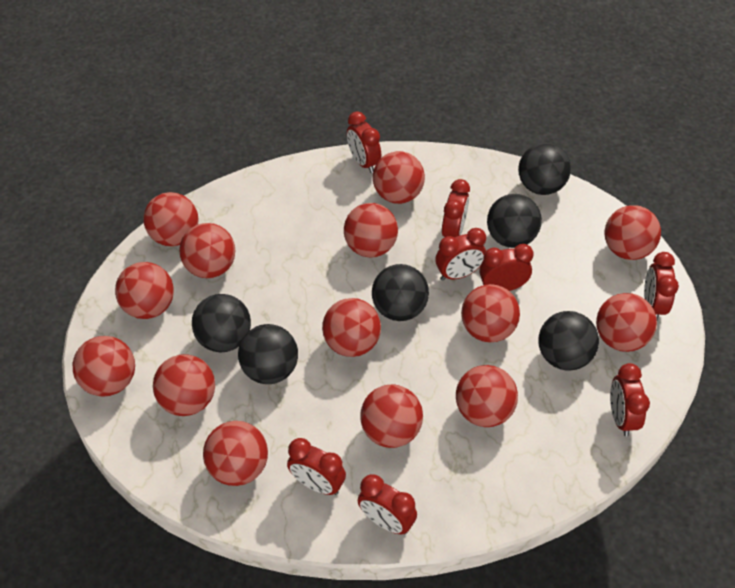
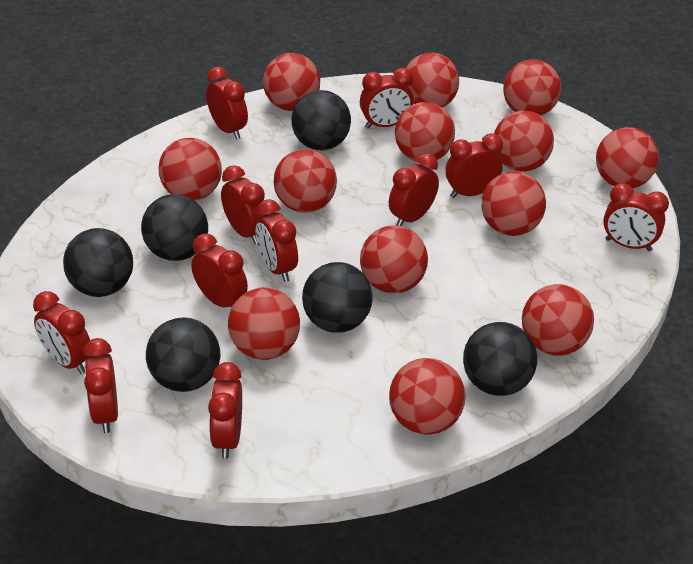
red ball: [73,336,135,397] [115,262,174,319] [143,192,199,246] [153,354,215,416] [179,223,235,278] [203,421,268,486] [322,298,381,357] [344,203,398,257] [360,385,423,448] [373,151,425,204] [456,365,518,427] [461,284,520,342] [596,293,657,352] [605,205,661,260] = 14 -> [158,138,222,201] [228,287,300,360] [263,53,320,111] [274,149,337,213] [360,225,428,293] [389,358,466,435] [395,102,455,161] [406,53,459,108] [481,171,546,236] [494,111,554,172] [503,59,561,116] [522,284,594,356] [596,127,659,188] = 13
red clock: [287,438,346,495] [347,111,381,173] [358,474,417,534] [435,228,486,281] [442,179,470,238] [480,244,534,291] [610,363,650,436] [644,252,679,320] = 8 -> [33,291,90,374] [83,338,118,433] [191,233,248,308] [206,67,248,140] [208,362,242,459] [221,165,267,244] [255,199,298,282] [360,68,414,129] [389,153,439,226] [446,134,503,198] [603,183,669,251] = 11

